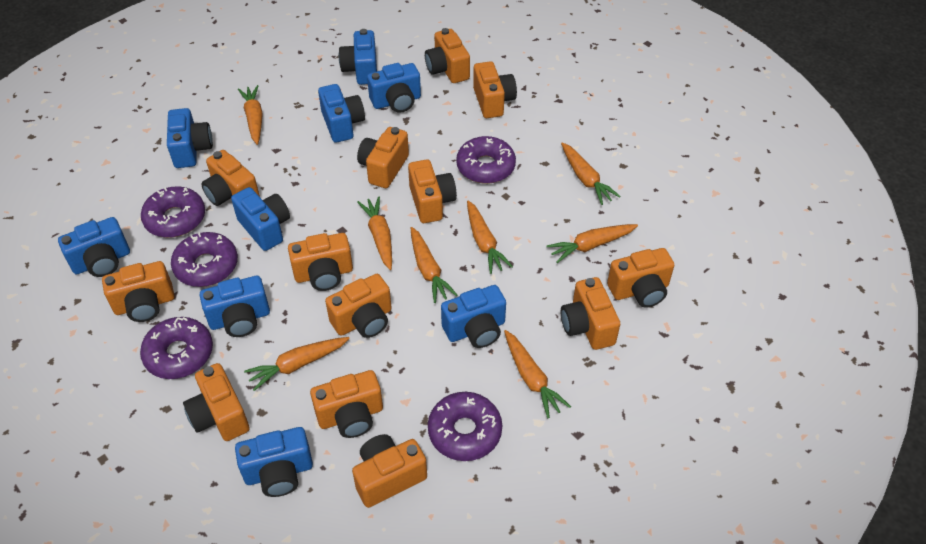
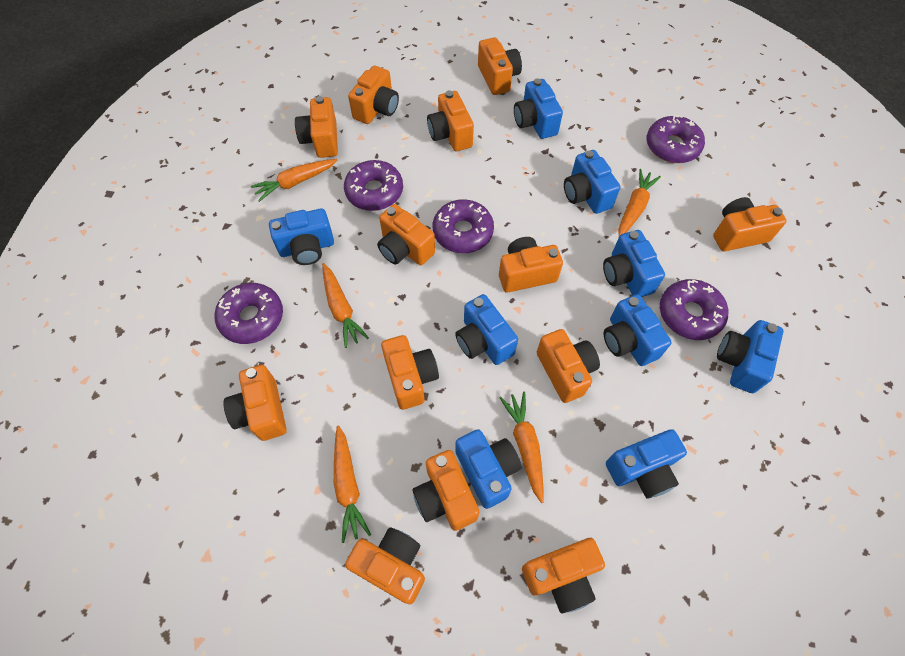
orange carrot: [238,85,263,145] [244,337,350,391] [357,196,392,270] [411,227,457,303] [467,201,513,274] [504,330,571,418] [546,224,638,263] [561,142,621,205] = 8 -> [251,159,338,202] [322,263,369,348] [334,426,371,543] [500,392,544,503] [619,169,661,236] = 5

